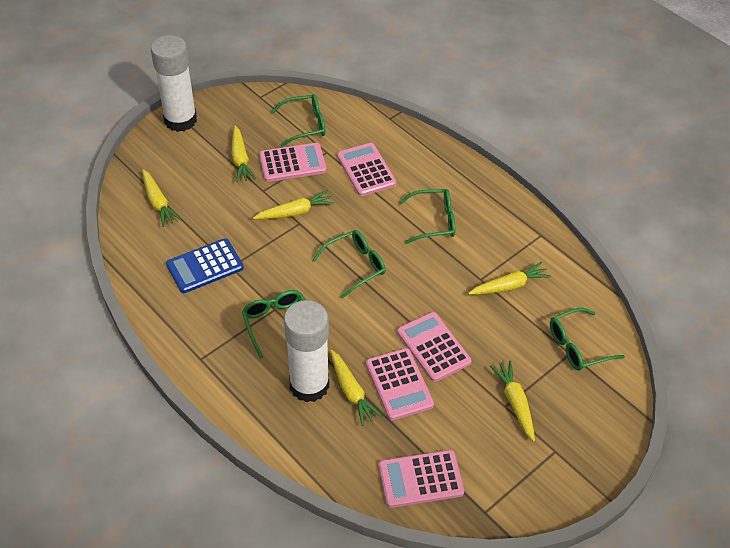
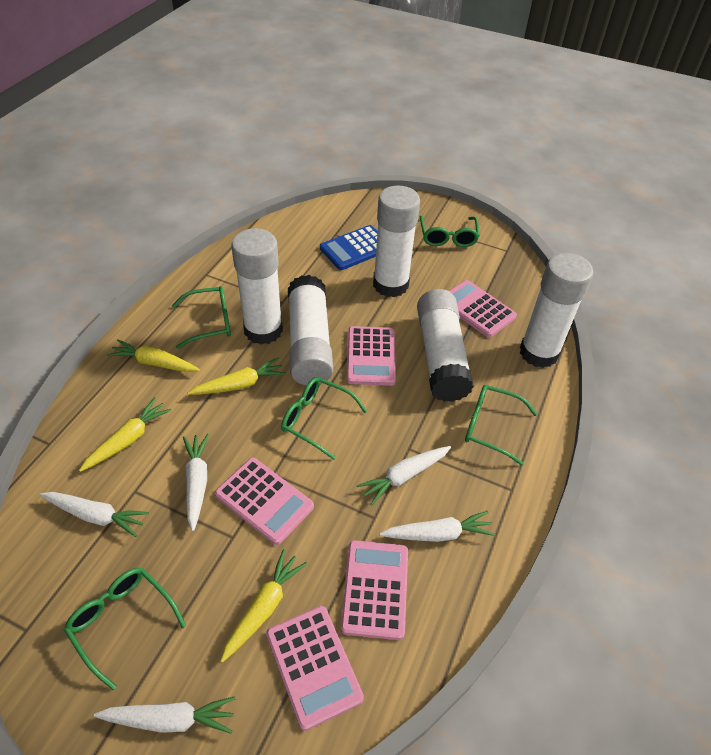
white carrot: none = 0 -> [40,492,149,537] [94,696,235,734] [183,434,209,531] [357,446,451,506] [380,511,495,542] = 5
white glue stick: [151,35,197,132] [284,300,329,403] = 2 -> [231,228,283,345] [288,275,333,385] [373,185,420,297] [417,289,474,402] [520,253,593,368] = 5
yellow carrot: [142,169,182,227] [232,126,256,182] [253,190,334,219] [330,350,383,426] [468,262,551,295] [490,360,535,442] = 6 -> [79,397,171,472] [107,339,200,372] [188,358,286,395] [220,549,307,663] = 4

